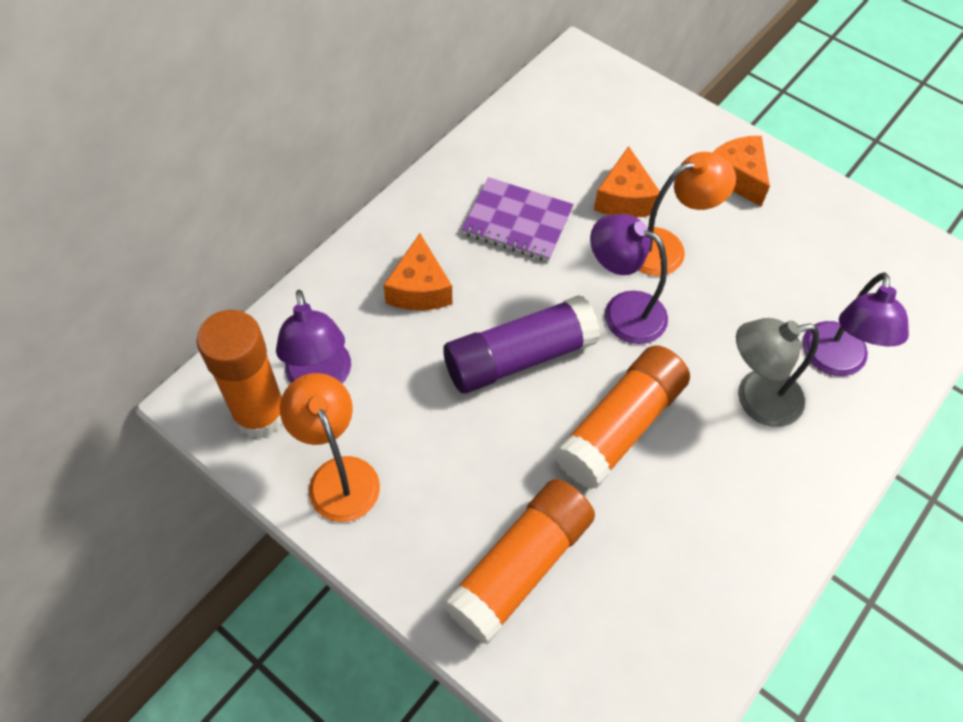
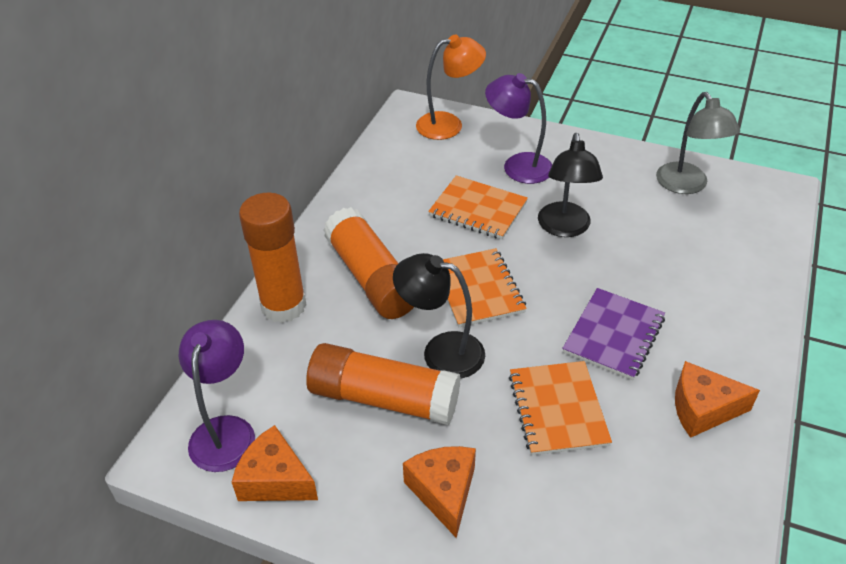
black lamp: none = 0 -> [393,253,485,379] [538,133,603,237] = 2
orange lamp: [280,373,380,522] [638,152,736,276] = 2 -> [416,35,486,140] = 1
orange notebook: none = 0 -> [428,175,528,239] [443,248,527,327] [509,361,612,455] = 3
purple glue stick: [443,295,600,393] = 1 -> none = 0
purple lamp: [276,290,351,383] [590,214,668,344] [803,272,909,376] = 3 -> [179,320,255,472] [485,73,552,184] = 2

